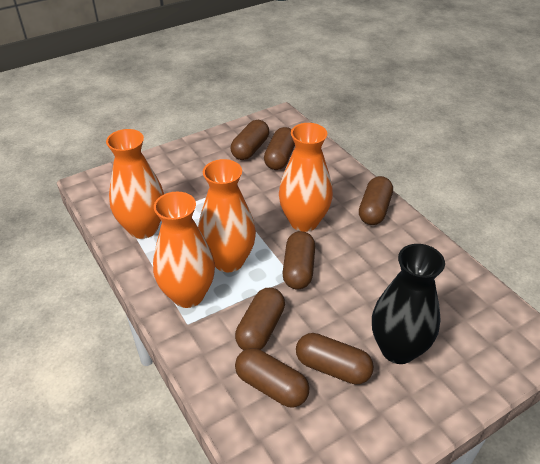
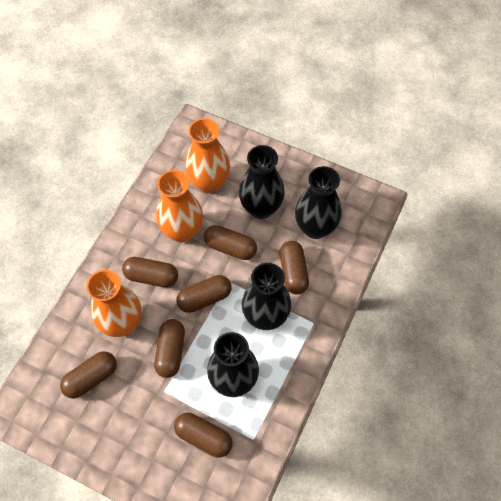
black vase: [372,244,445,364] = 1 -> [207,332,259,397] [239,145,285,219] [242,263,291,330] [295,166,342,239] = 4
orange vase: [106,129,164,239] [153,192,215,308] [198,159,256,272] [279,123,333,232] = 4 -> [87,270,141,337] [156,170,203,243] [185,118,230,194] = 3

